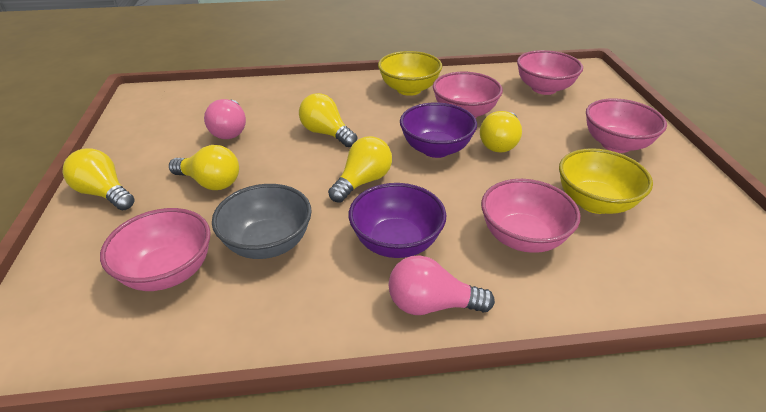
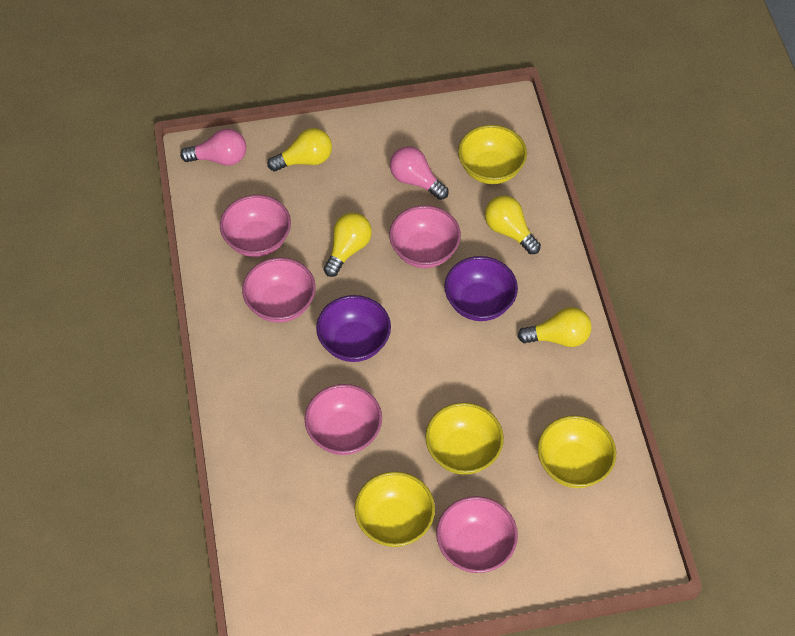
grey bowl: [212,184,312,259] = 1 -> none = 0
yellow bowl: [378,51,442,96] [559,148,653,214] = 2 -> [355,472,435,547] [425,403,504,475] [458,125,527,184] [538,415,616,488] = 4
yellow light bulb: [62,148,134,210] [169,145,239,190] [299,93,357,147] [328,136,392,203] [480,111,522,153] = 5 -> [267,128,332,171] [324,212,372,277] [485,195,541,254] [517,307,592,347] = 4

